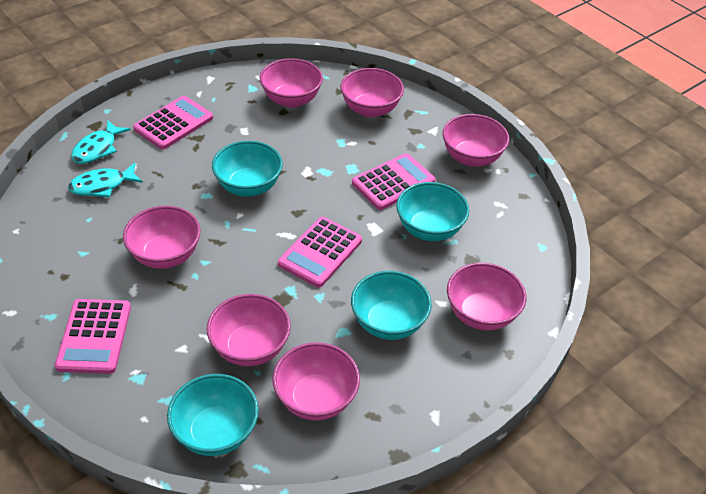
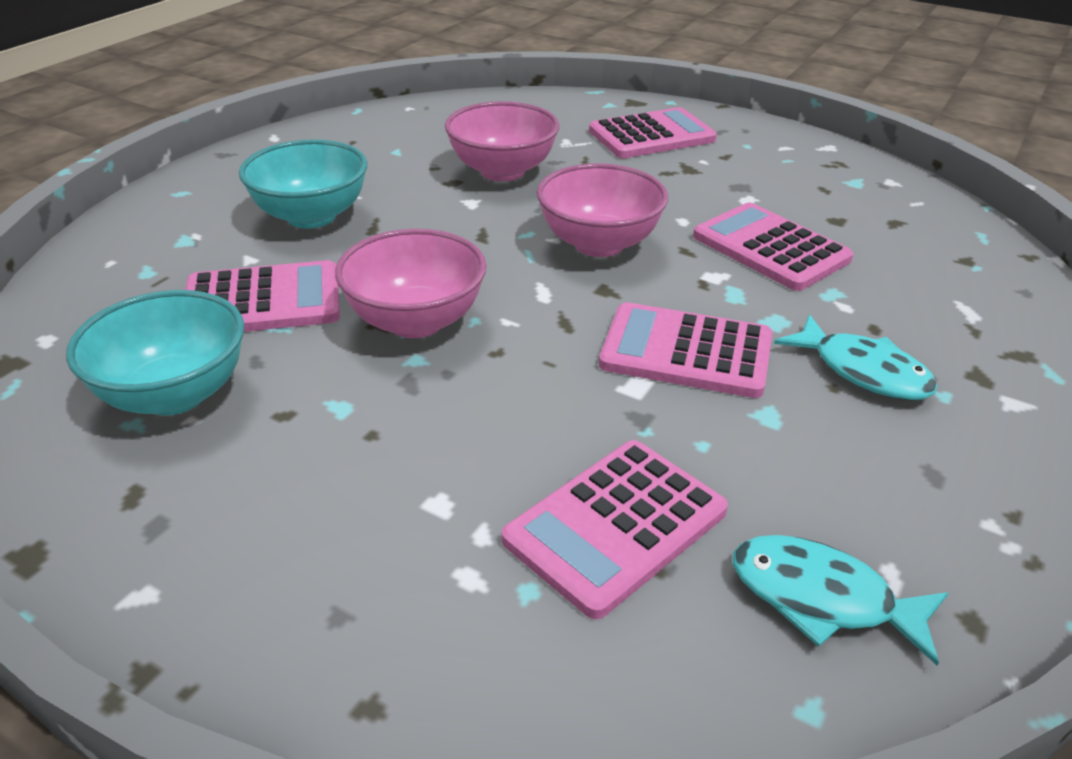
pink bowl: [123,206,201,269] [207,294,291,367] [260,58,323,108] [272,342,360,421] [340,68,404,117] [443,114,509,167] [447,263,526,331] = 7 -> [335,229,487,338] [445,101,559,181] [537,163,668,257] = 3
pink calculator: [55,299,131,374] [133,96,213,149] [278,217,362,287] [352,153,435,210] = 4 -> [185,260,340,332] [502,440,728,619] [589,107,717,158] [599,302,773,398] [693,203,853,291] = 5
turquoise bowl: [167,374,259,456] [212,141,283,197] [351,271,432,340] [396,182,469,241] = 4 -> [66,290,244,415] [239,139,367,229] = 2

